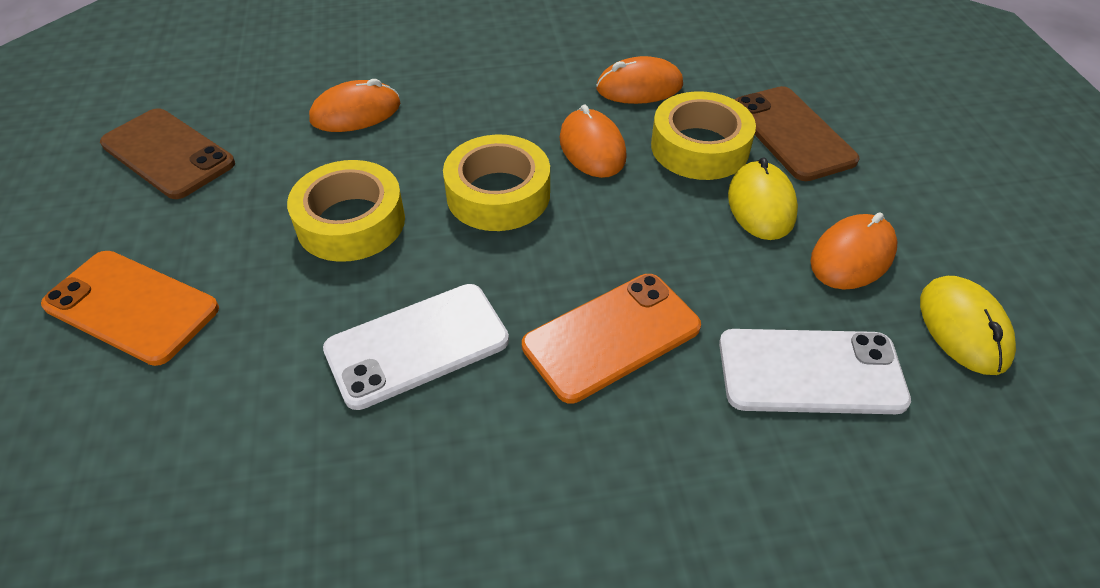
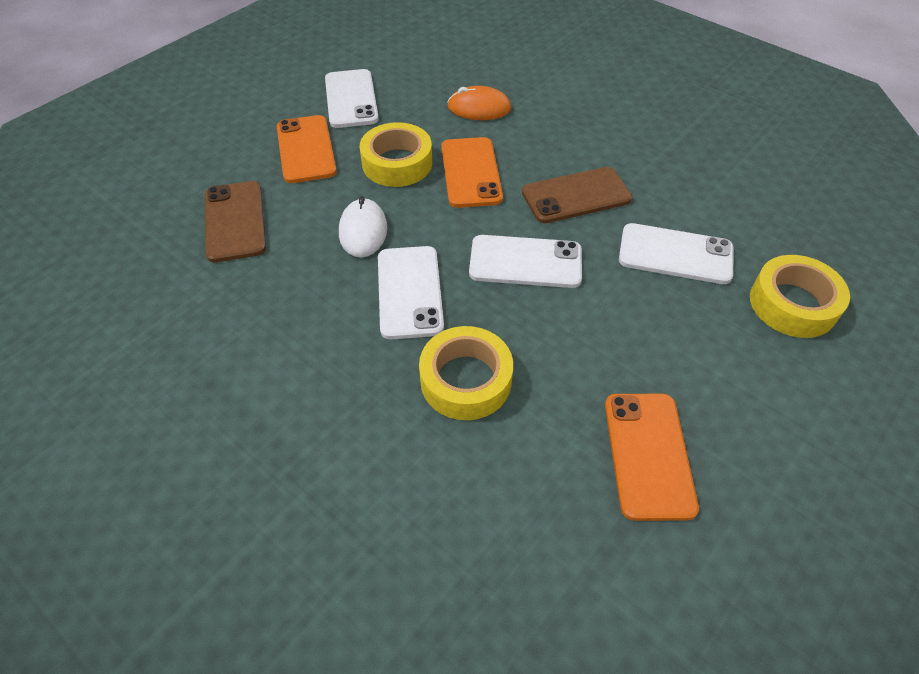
orange mouse: [309,79,400,132] [559,104,627,178] [596,56,683,104] [810,212,898,290] = 4 -> [447,86,511,120] = 1
orange phone: [41,251,219,366] [522,274,701,403] = 2 -> [277,115,337,183] [441,137,503,208] [605,394,699,521] = 3
white mouse: none = 0 -> [339,196,387,257] = 1
white phone: [323,284,509,410] [719,329,911,414] = 2 -> [325,69,379,128] [378,246,444,339] [469,235,582,288] [619,223,733,284] = 4
yellow mouse: [728,157,798,240] [920,276,1016,375] = 2 -> none = 0

